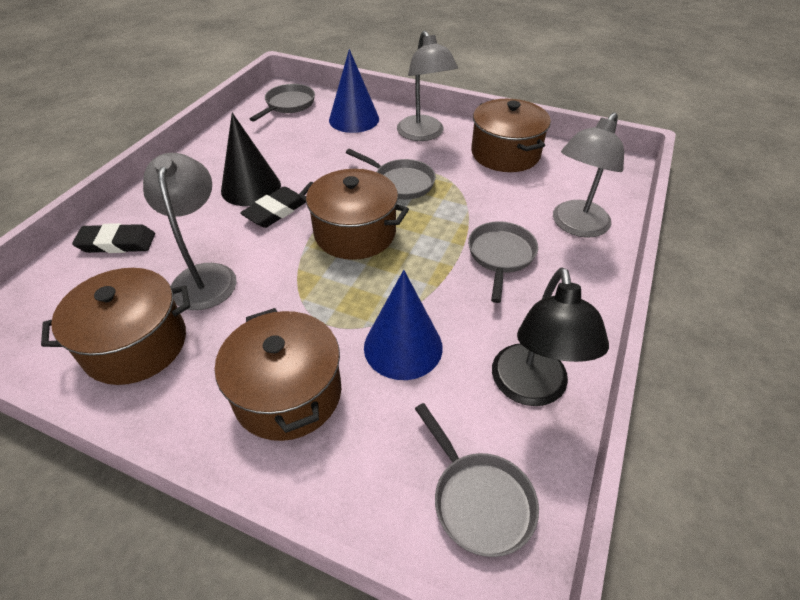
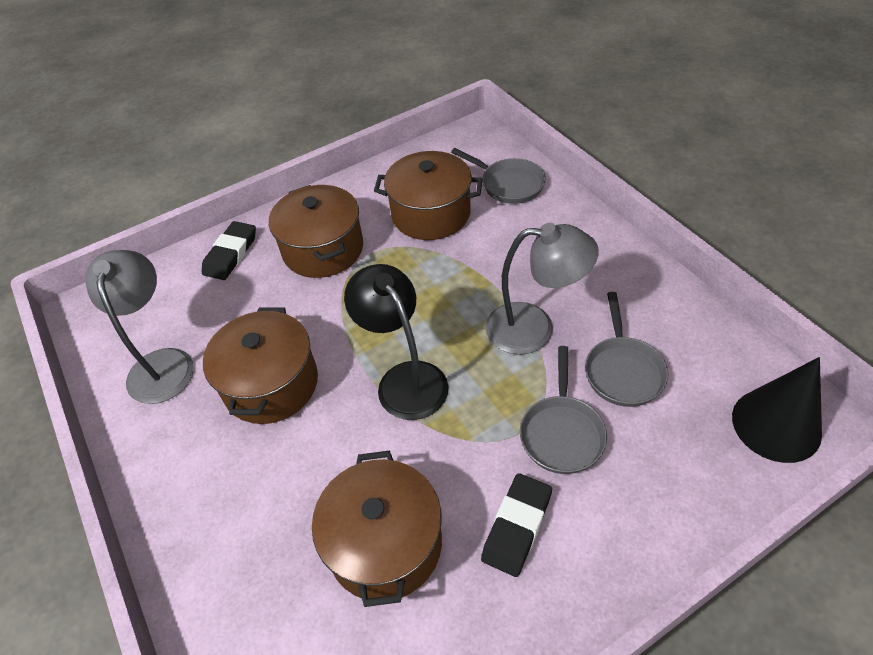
blue cone: [329,49,379,133] [364,270,443,380] = 2 -> none = 0
grey lamp: [143,153,237,310] [397,31,458,141] [553,112,624,237] = 3 -> [85,250,194,404] [486,223,599,355] = 2
grey pan: [250,84,315,122] [346,149,436,199] [415,403,539,557] [468,221,538,303] = 4 -> [451,148,546,204] [520,346,607,474] [585,292,668,407] = 3

